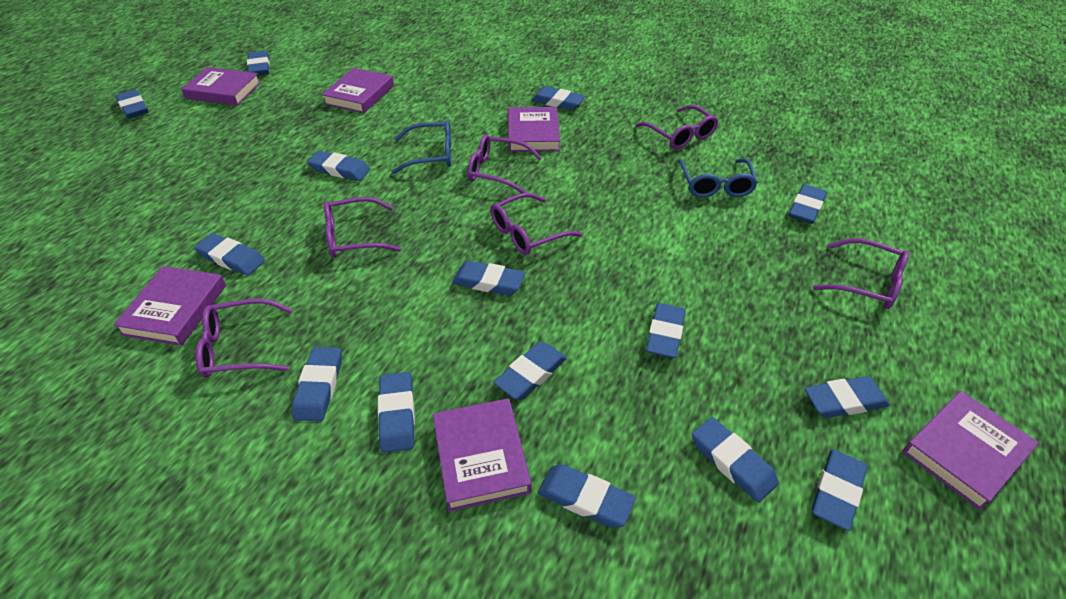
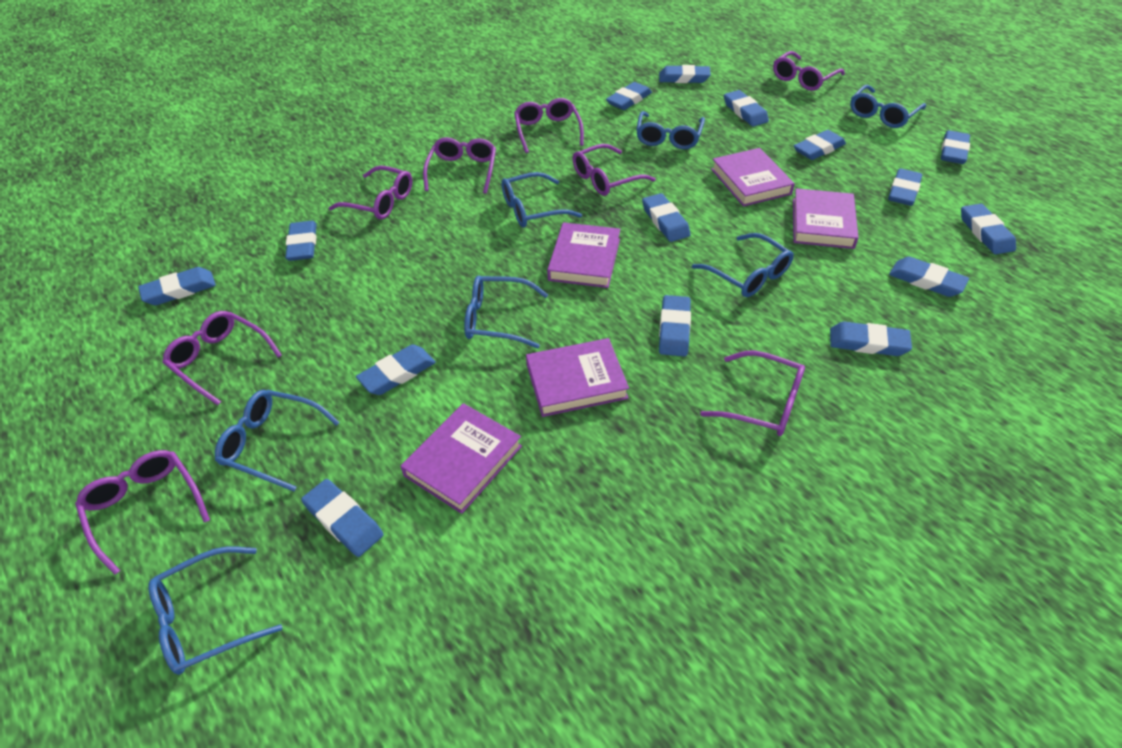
blue glasses: [391,120,451,174] [678,159,758,198] = 2 -> [148,546,282,675] [215,390,340,491] [464,276,548,348] [501,172,582,228] [636,111,705,149] [692,233,794,297] [850,85,926,128] = 7
purple book: [113,266,226,346] [181,67,261,106] [321,68,394,113] [433,398,531,512] [508,107,560,152] [903,391,1039,510] = 6 -> [400,403,522,514] [526,338,629,417] [547,222,621,288] [711,148,795,206] [793,188,859,249] = 5
purple glasses: [196,298,293,378] [324,197,401,258] [467,134,542,193] [491,193,582,255] [636,105,718,149] [813,238,909,309] = 6 -> [75,450,210,575] [162,311,282,405] [329,166,412,219] [423,137,496,194] [514,98,584,153] [573,144,656,196] [700,351,805,436] [773,51,845,91] = 8

